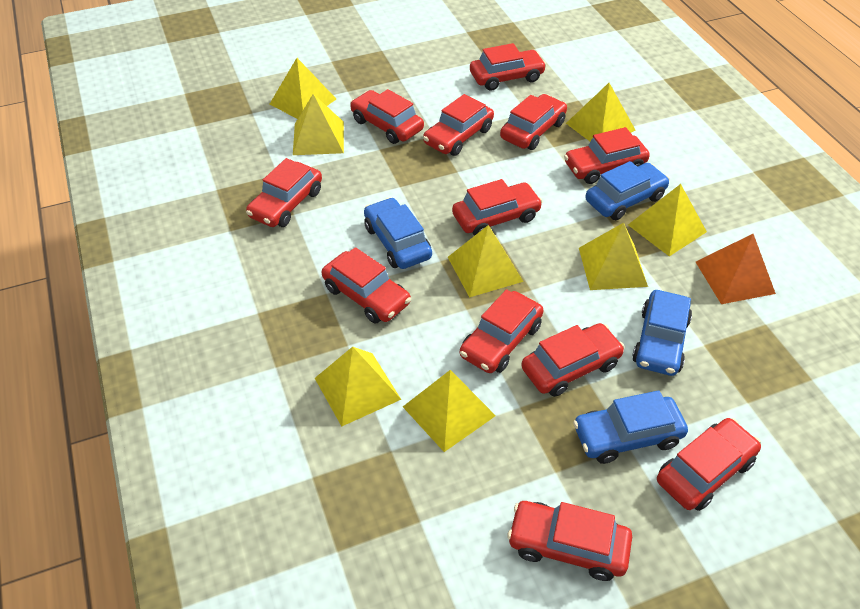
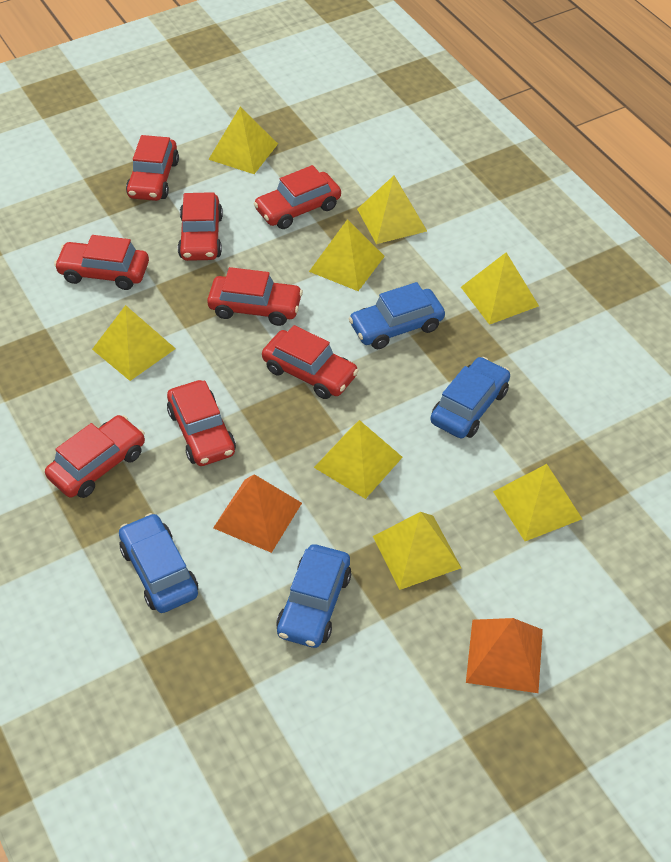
orange pyramid: [696,234,776,304] = 1 -> [213,474,302,553] [466,618,543,693] = 2
red car: [246,158,322,227] [321,247,411,324] [350,89,424,144] [423,94,494,156] [452,179,543,236] [460,289,544,373] [470,43,546,91] [500,94,567,150] [507,501,632,581] [521,323,625,397] [564,127,650,184] [657,418,761,511] = 12 -> [45,415,145,498] [54,235,149,290] [126,135,179,201] [167,380,236,466] [178,192,223,261] [207,267,303,326] [254,165,341,229] [262,325,359,399] = 8

